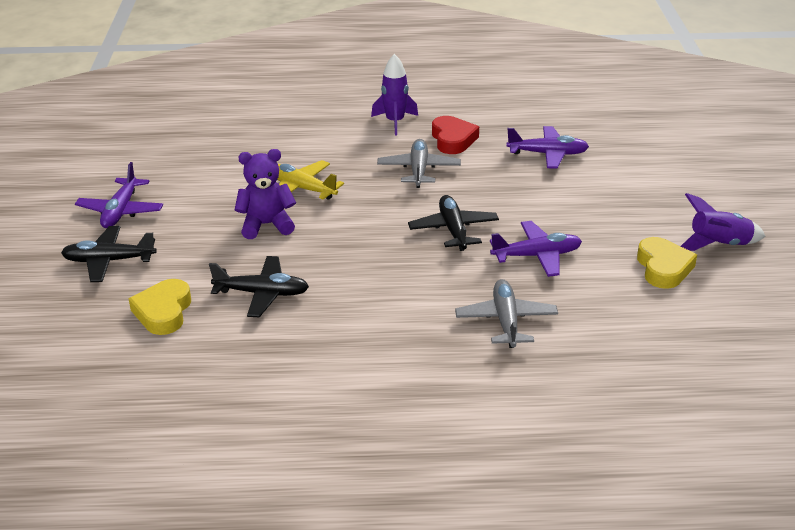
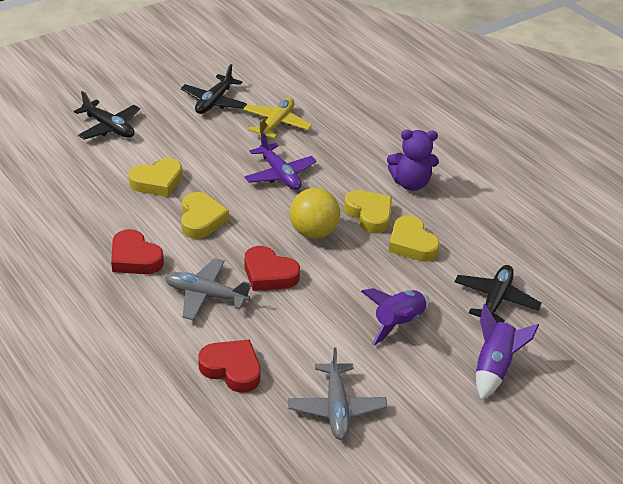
purple plane: [75,162,163,228] [490,221,582,277] [506,126,589,169] = 3 -> [245,132,317,190] = 1
red heart: [432,116,479,154] = 1 -> [111,229,164,274] [198,339,261,393] [244,246,300,291] = 3
yellow ball: none = 0 -> [290,188,340,239] = 1
yellow heart: [129,279,191,335] [637,237,697,289] = 2 -> [128,158,182,197] [181,192,229,239] [344,190,392,233] [388,215,440,262] = 4

